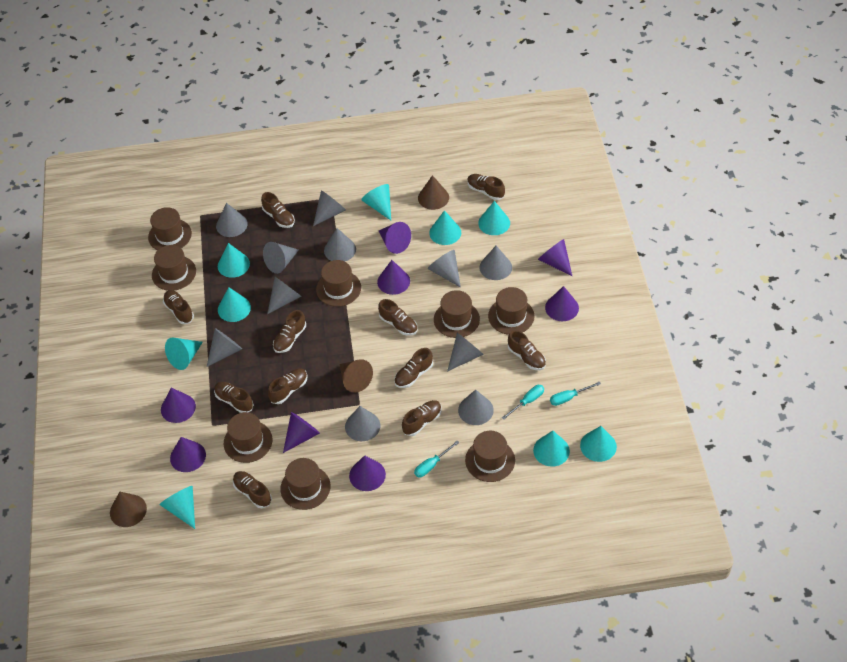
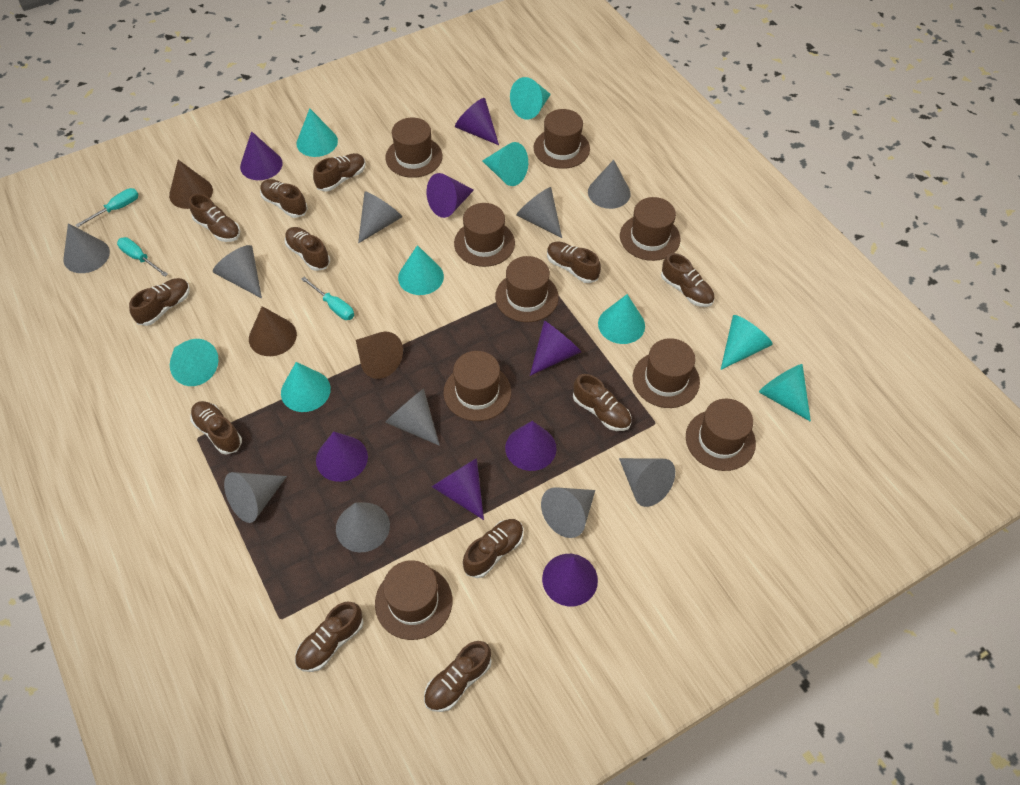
brown hat: [148,207,192,250] [152,245,196,291] [224,412,273,463] [280,458,331,510] [316,260,361,307] [434,290,480,338] [465,431,515,482] [488,287,535,335] = 8 -> [375,560,452,640] [385,118,443,178] [444,351,511,421] [454,203,515,267] [495,256,559,322] [534,109,590,169] [620,197,680,261] [633,338,700,408] [686,399,756,471] = 9
brown shoe: [163,290,194,324] [214,382,254,413] [233,471,272,508] [261,192,295,228] [268,368,307,404] [273,310,306,353] [378,299,417,336] [394,348,433,388] [402,400,442,436] [467,174,505,200] [508,330,546,370] = 11 -> [129,278,190,326] [189,194,240,242] [190,401,242,454] [260,179,308,218] [285,227,330,271] [295,602,364,672] [313,153,366,192] [424,641,492,712] [463,519,523,578] [547,242,601,283] [573,374,631,431] [661,253,714,307] = 12
grey cone: [207,328,242,367] [216,203,248,237] [263,242,299,274] [267,277,302,314] [313,190,346,226] [324,228,356,261] [345,406,380,441] [428,250,461,288] [447,333,484,372] [458,389,494,425] [479,246,512,280] = 11 -> [63,223,110,273] [213,245,262,298] [224,472,287,523] [336,502,390,552] [358,191,402,244] [385,389,440,446] [516,187,562,238] [541,487,595,538] [588,160,630,209] [619,458,675,507] = 10

